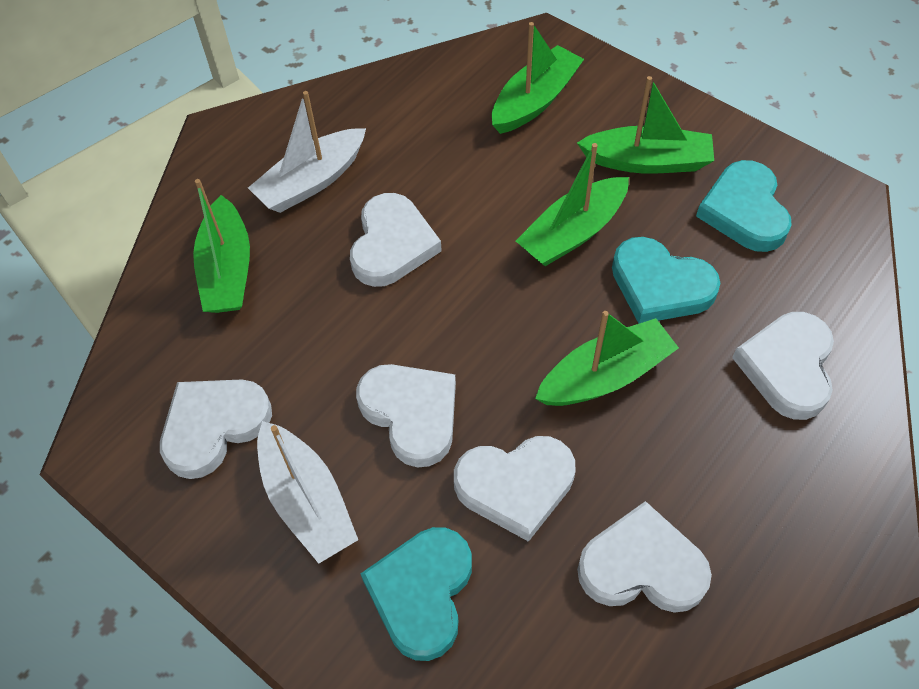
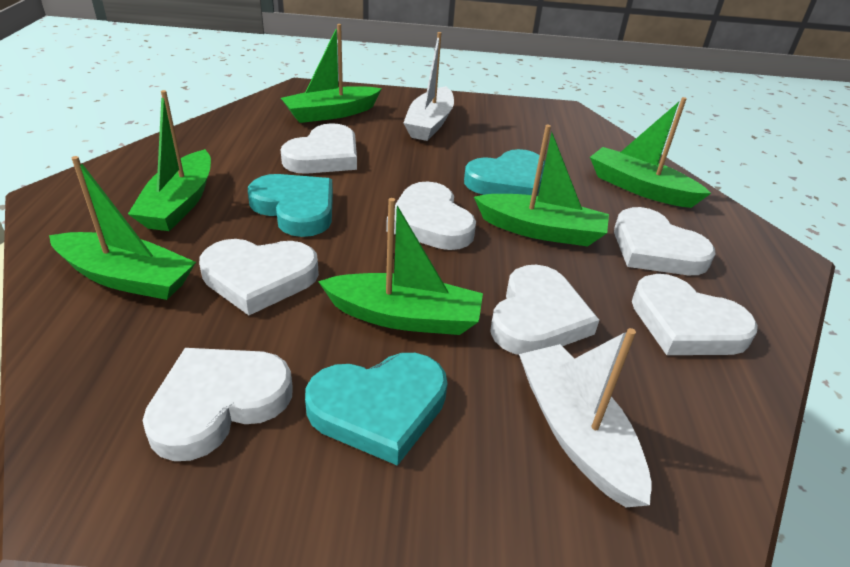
green boat: [193,179,250,313] [492,22,584,134] [516,143,629,266] [535,311,679,406] [577,76,714,174] = 5 -> [49,156,196,300] [128,90,211,231] [281,24,382,123] [318,198,483,335] [474,125,609,246] [590,97,711,208] = 6
white heart: [160,379,272,479] [350,193,442,287] [356,364,456,468] [454,436,576,542] [577,501,712,613] [732,312,834,420] = 6 -> [142,348,293,461] [199,239,319,315] [281,123,357,174] [386,182,476,250] [490,265,599,355] [614,207,715,275] [632,274,758,355] = 7

